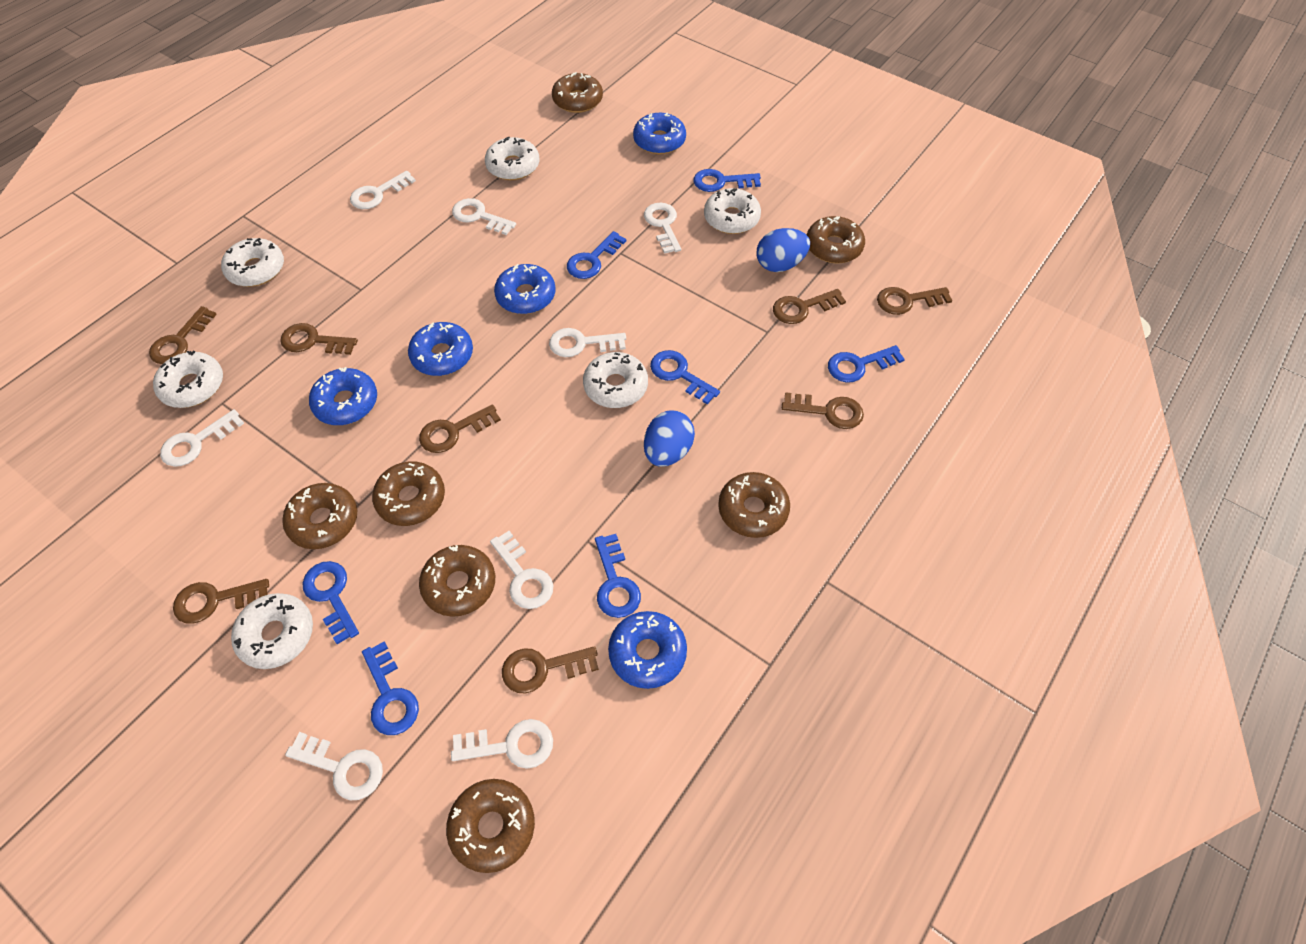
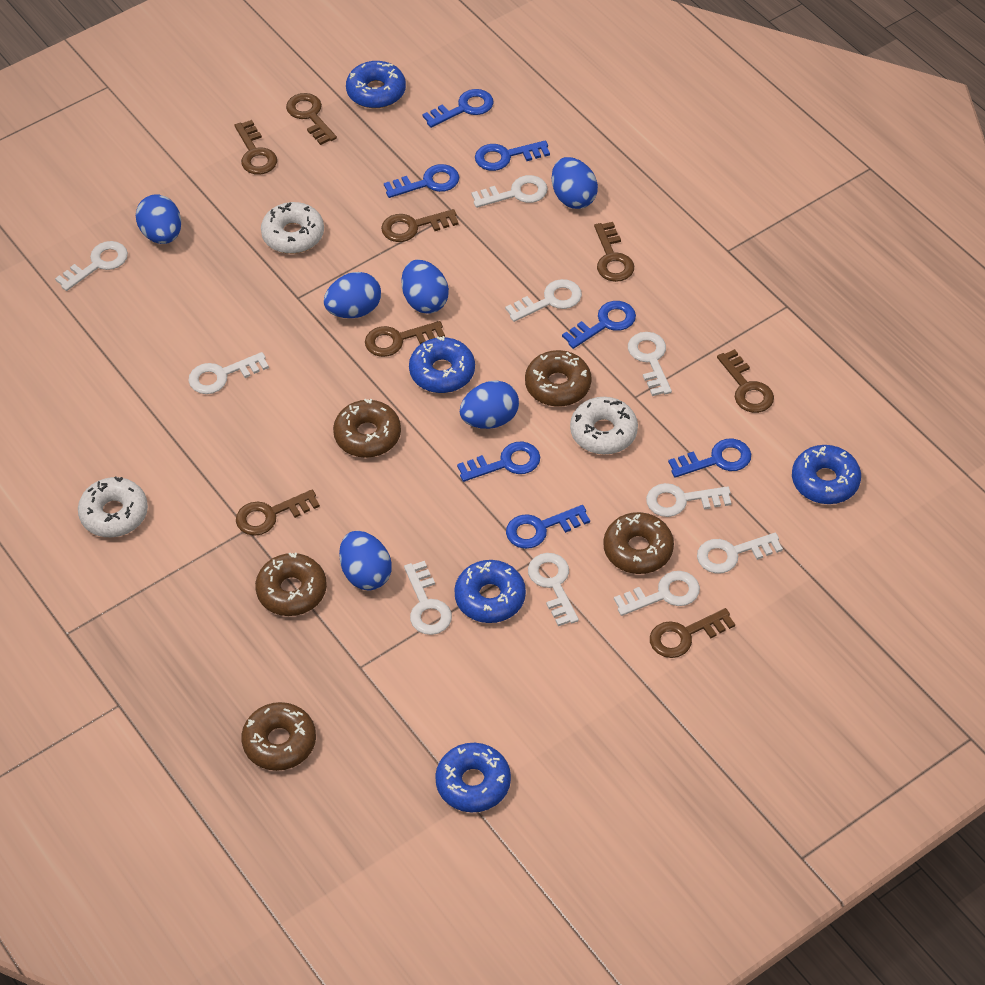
blue egg: [644,410,695,467] [756,228,810,272] = 2 -> [136,194,181,244] [324,272,381,318] [339,531,392,590] [402,260,449,314] [460,380,519,429] [552,157,598,209] = 6
brown donut: [282,483,358,549] [372,461,445,526] [419,545,495,617] [446,779,535,873] [552,72,603,113] [718,472,790,538] [807,216,865,263] = 7 -> [241,702,316,771] [255,553,327,616] [333,399,401,458] [525,350,592,407] [603,512,674,574] = 5
white donut: [153,351,223,408] [221,238,284,287] [231,593,313,669] [485,137,539,180] [583,352,648,408] [704,188,761,234] = 6 -> [78,477,148,537] [261,202,324,254] [570,397,638,455] = 3
white key: [160,409,244,467] [285,732,383,800] [350,171,416,209] [451,719,553,769] [452,198,516,235] [490,531,554,609] [549,328,626,357] [644,202,681,254] = 8 -> [55,241,128,291] [188,352,269,394] [404,561,452,635] [471,175,548,208] [505,279,582,322] [528,553,579,626] [614,571,700,616] [628,332,672,396] [646,483,731,517] [697,533,783,573] = 10

